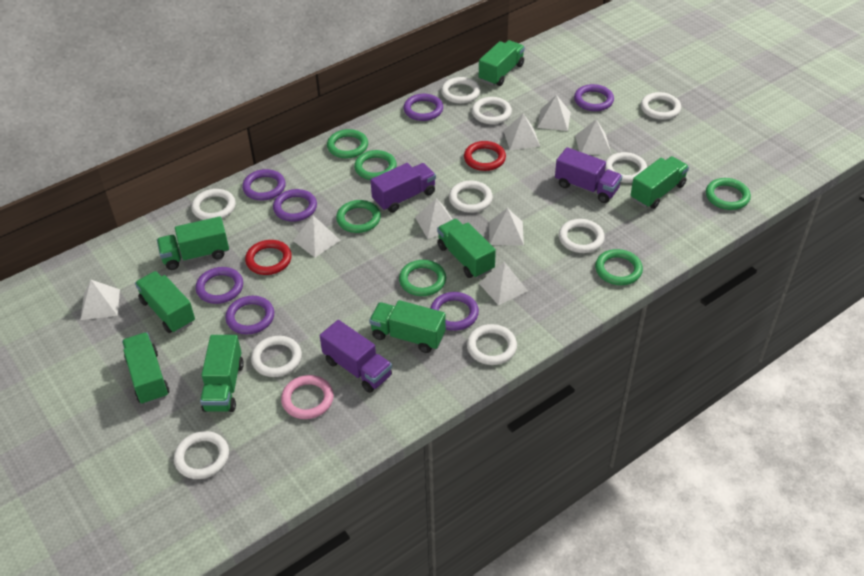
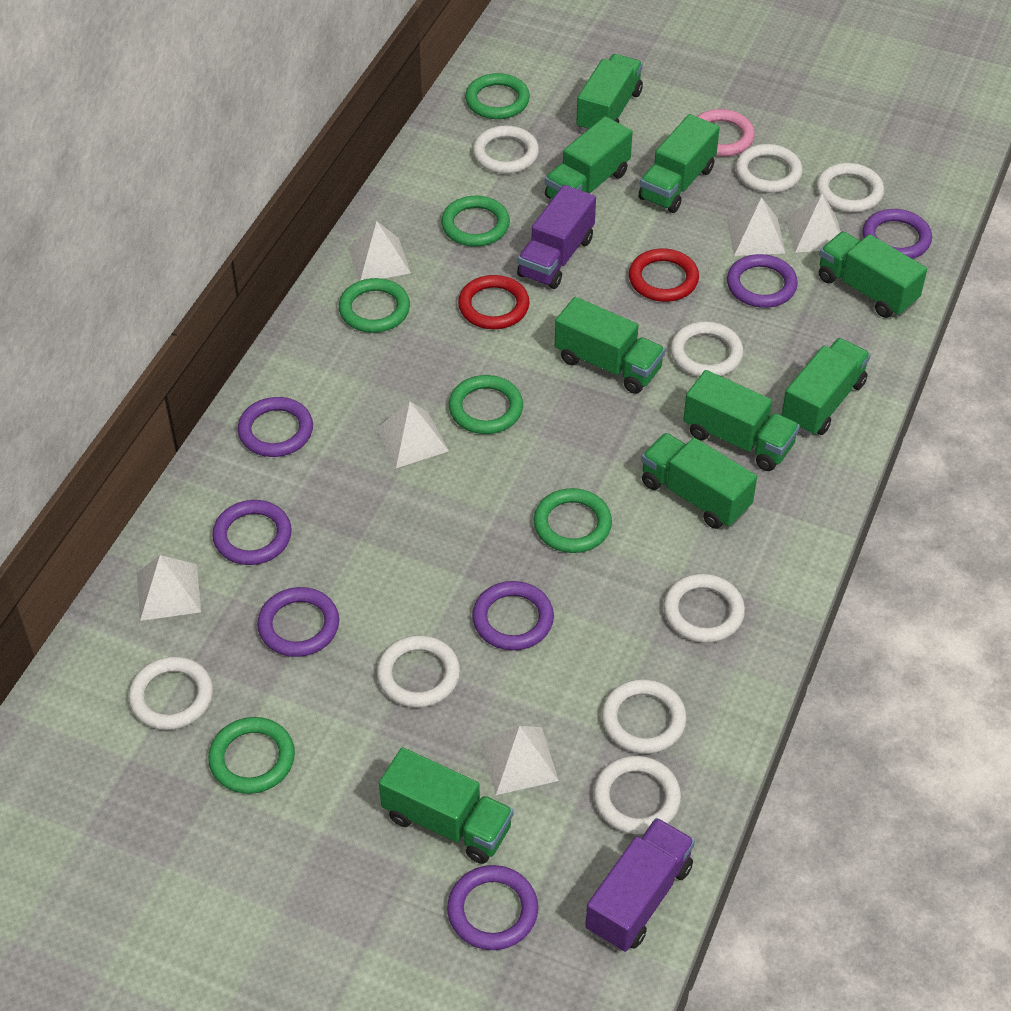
green truck: [122,332,169,405] [135,271,195,333] [157,216,229,270] [200,335,244,412] [369,300,446,353] [437,219,496,278] [479,40,525,86] [631,156,689,209] = 8 -> [379,747,513,864] [545,116,633,199] [555,297,665,394] [576,54,643,132] [638,114,720,213] [641,433,757,529] [683,370,800,471] [782,338,871,436] [819,232,927,318] = 9
purple truck: [320,320,392,393] [370,163,436,213] [555,147,622,203] = 3 -> [517,185,596,289] [585,818,695,952] = 2
white pyramid: [81,280,120,320] [293,215,340,257] [415,198,453,239] [479,262,528,305] [489,208,524,245] [504,114,540,150] [537,95,571,131] [575,119,611,155] = 8 -> [137,555,201,621] [348,221,411,281] [376,402,449,468] [480,726,559,795] [727,197,786,256] [785,194,841,253] = 6
white ring: [174,431,229,479] [191,189,236,220] [251,336,302,377] [441,77,480,104] [449,181,493,213] [467,324,517,365] [472,97,512,124] [559,219,605,253] [605,152,647,183] [641,92,681,120] = 10 -> [129,656,213,730] [377,635,460,708] [473,126,539,174] [593,756,681,834] [602,679,687,754] [663,574,745,643] [670,321,743,377] [735,144,803,193] [816,163,884,212] = 9

